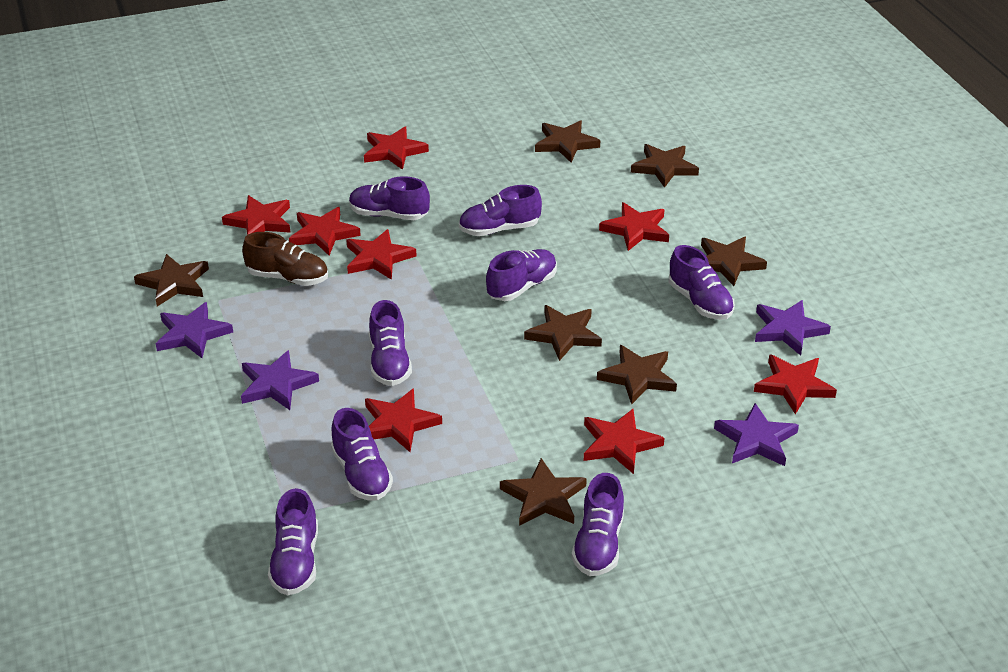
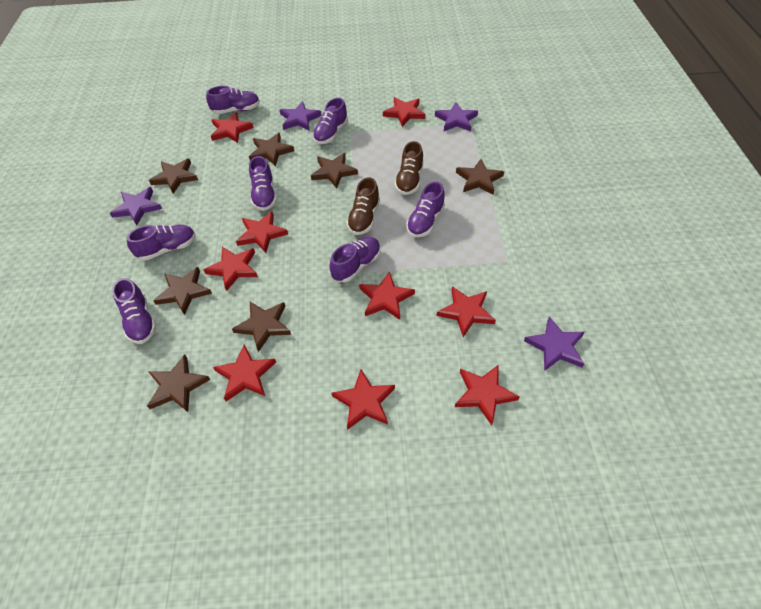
brown shoe: [242,232,328,286] = 1 -> [347,177,380,235] [395,141,424,195] = 2
purple shoe: [268,488,318,595] [331,408,393,500] [349,176,430,220] [369,300,412,386] [459,185,542,236] [486,249,557,301] [572,473,624,576] [669,245,735,320] = 8 -> [112,278,156,344] [127,225,196,261] [206,86,260,114] [249,156,277,211] [313,98,348,144] [329,237,381,282] [406,181,445,237] = 7
red star: [222,195,291,235] [289,207,361,255] [346,229,417,280] [364,127,429,170] [365,388,442,452] [584,409,664,474] [599,202,669,251] [754,354,837,414] = 8 -> [204,247,258,291] [211,112,254,143] [213,345,276,402] [236,211,288,253] [331,369,395,430] [359,271,415,320] [383,97,426,127] [437,287,496,337] [455,365,520,425] = 9

